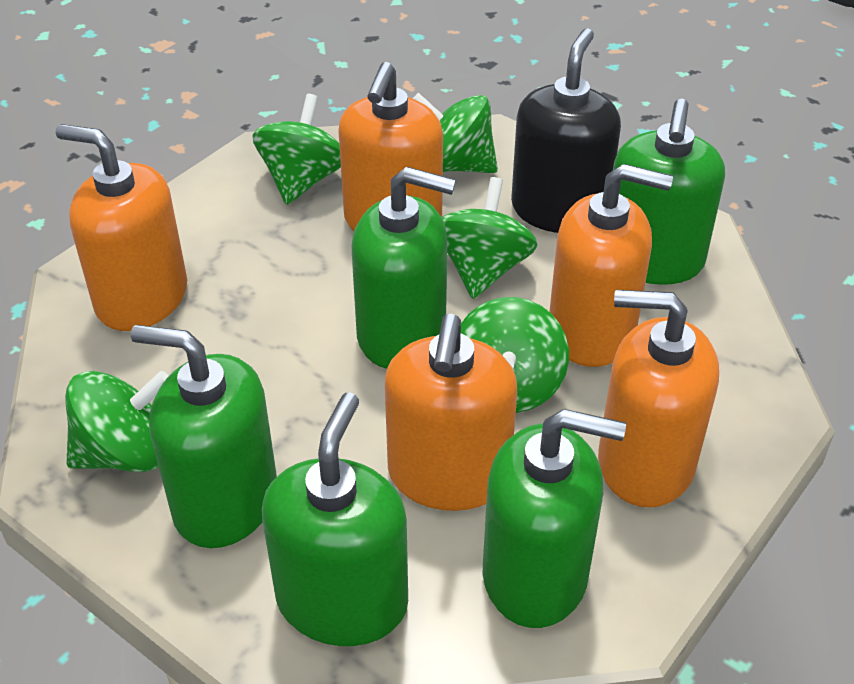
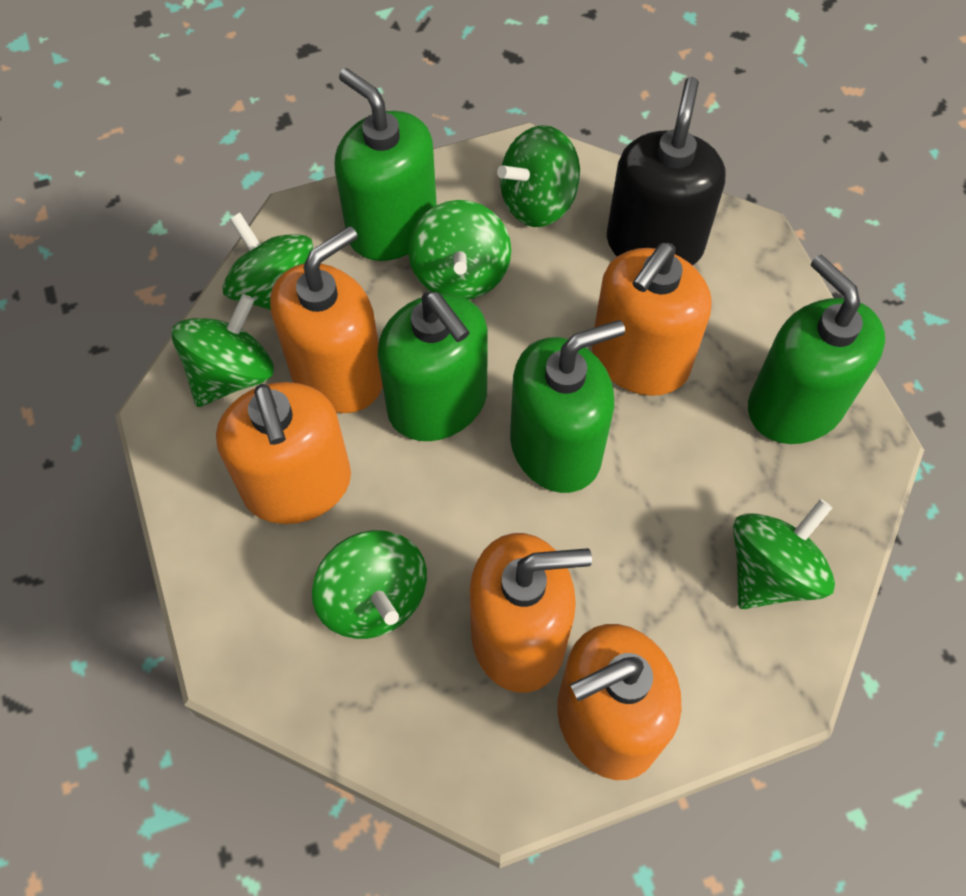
green soap dispenser: [131,325,277,548] [262,393,408,646] [352,167,456,369] [483,409,626,628] [613,99,725,285] = 5 -> [335,68,437,261] [378,291,488,441] [510,320,625,493] [748,254,885,444] = 4
green spinning top: [65,371,168,472] [253,94,341,205] [413,93,498,173] [442,177,538,299] [461,297,569,413] = 5 -> [171,294,274,407] [222,213,313,310] [312,530,427,639] [408,200,511,300] [497,125,580,227] [733,499,835,609] = 6

